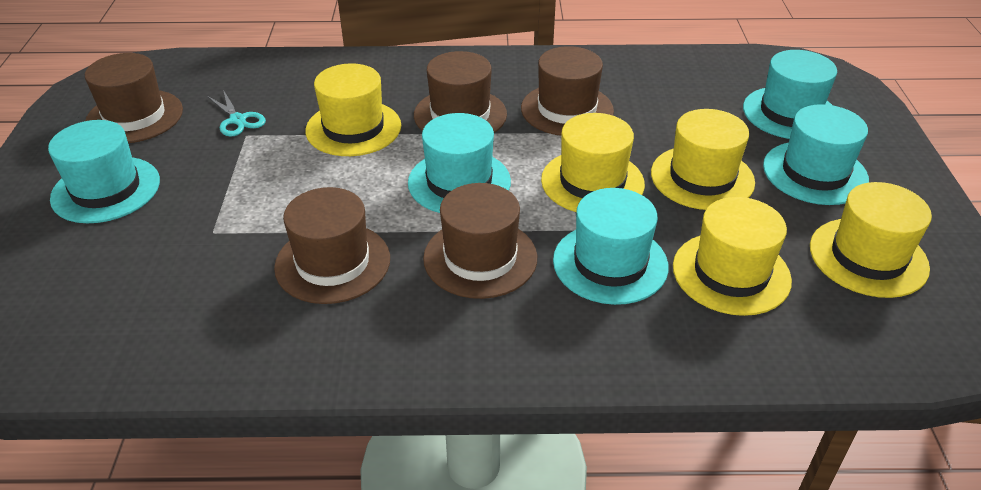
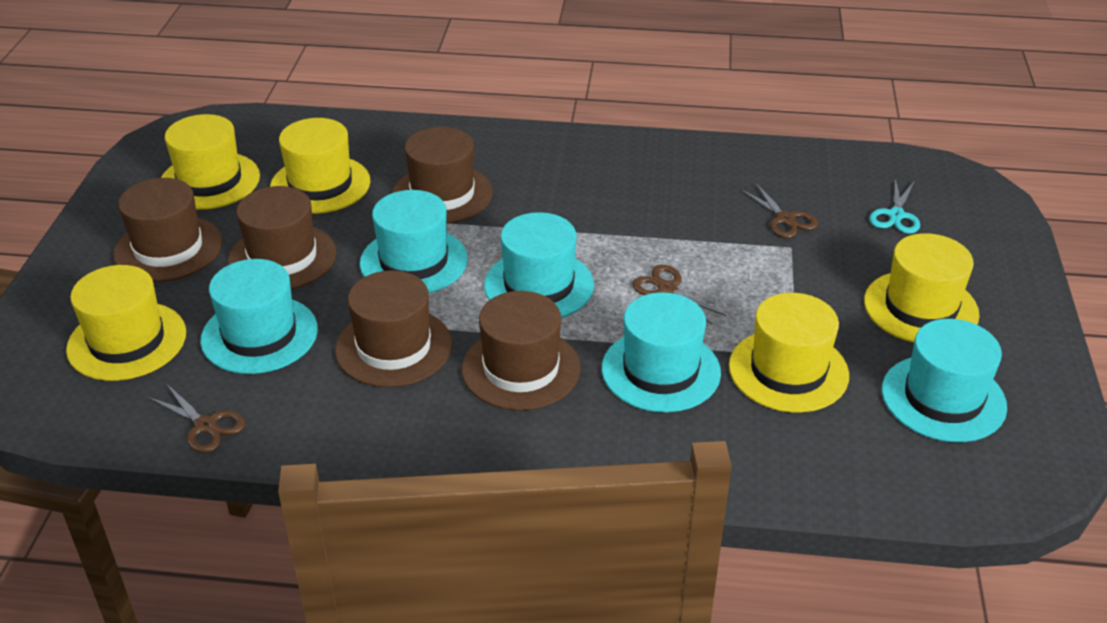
brown scissors: none = 0 -> [148,383,245,453] [632,265,727,325] [740,182,818,238] = 3

